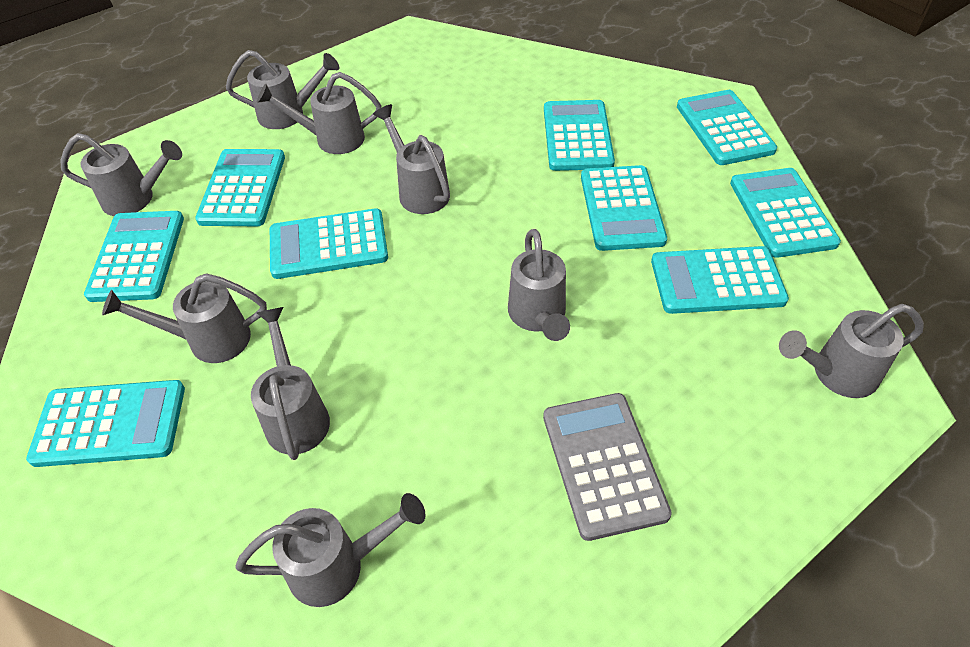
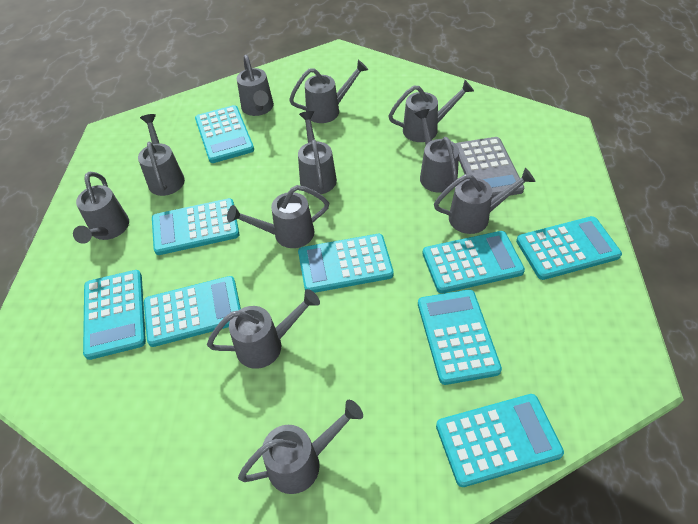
grey watering can: [60,133,182,216] [102,273,267,363] [226,50,339,129] [235,493,426,607] [251,307,330,460] [257,72,381,154] [373,104,450,214] [508,229,570,341] [779,304,924,398] = 9 -> [73,172,129,244] [138,114,185,196] [207,289,320,369] [227,185,329,248] [237,55,274,116] [238,400,363,494] [289,60,368,123] [298,111,337,194] [388,80,474,142] [414,109,459,193] [434,168,535,234] = 11

